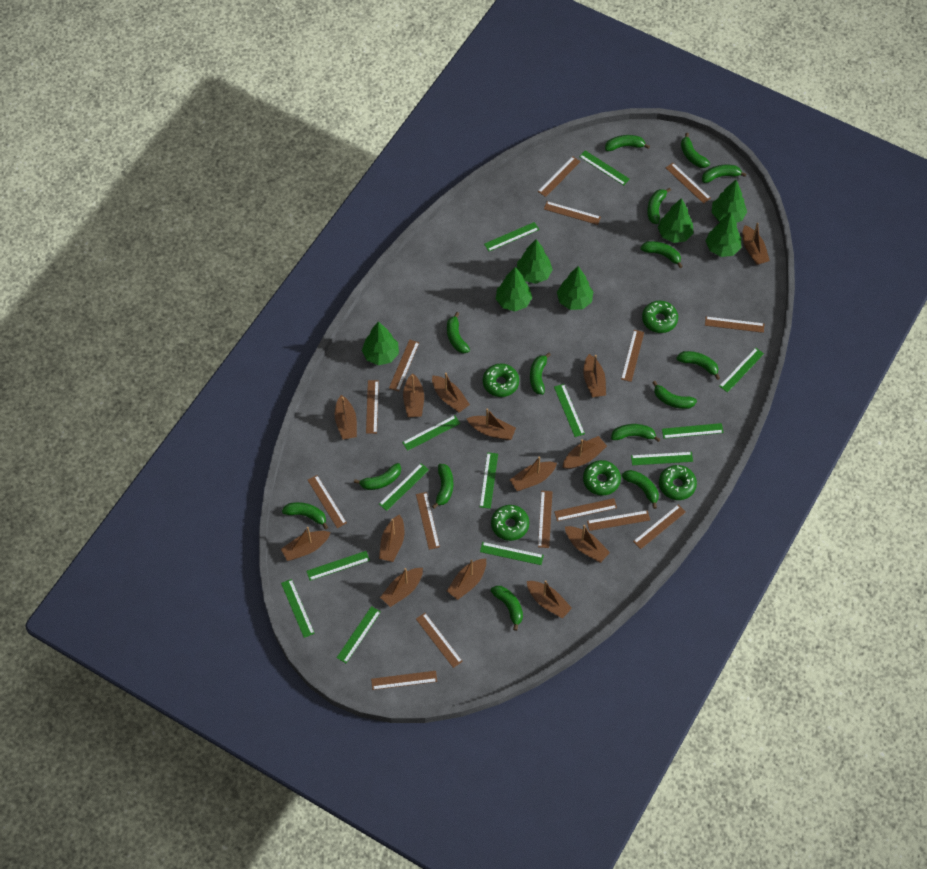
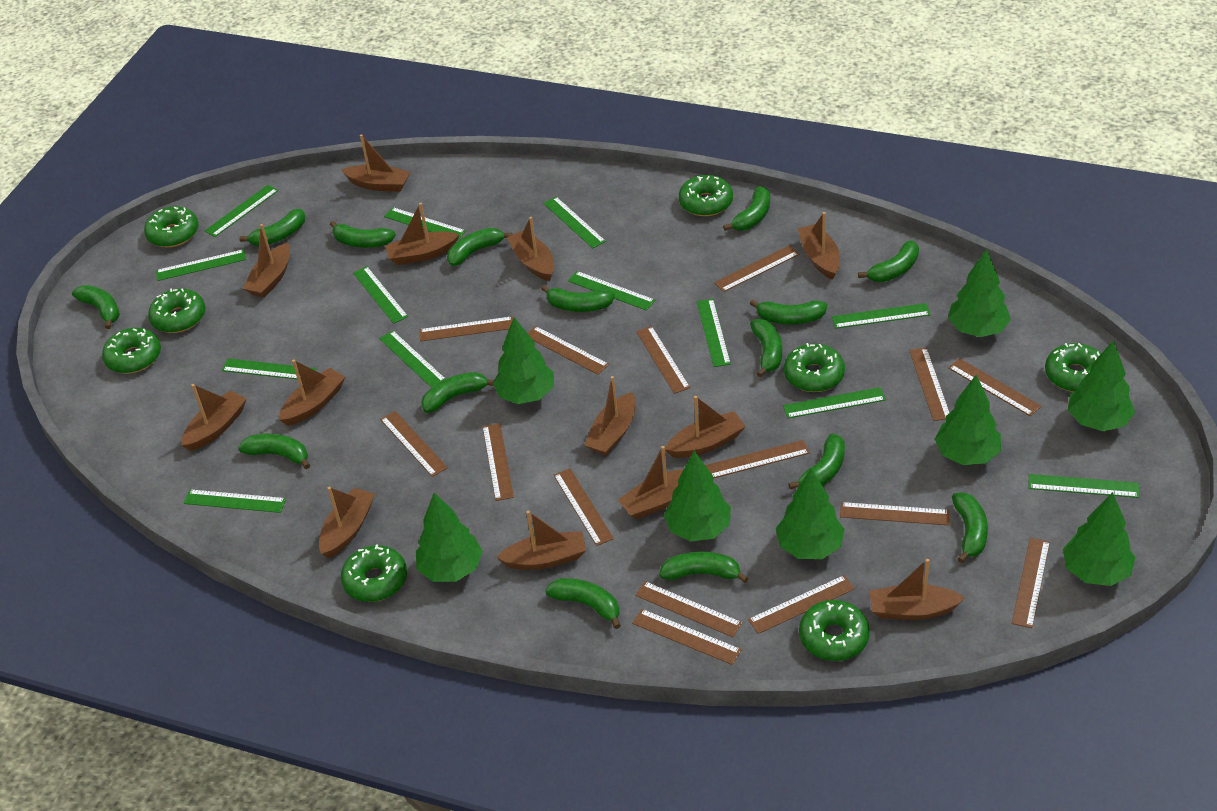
brown boat: [281,527,331,561] [335,395,357,439] [379,514,404,562] [380,568,423,607] [403,373,424,417] [432,373,470,413] [447,559,486,600] [466,408,516,440] [510,456,557,491] [527,580,572,619] [563,436,607,469] [565,525,610,563] [583,354,606,397] [743,223,770,265] = 14 -> [181,384,247,451] [243,224,290,298] [279,360,345,426] [319,487,375,558] [341,134,410,192] [385,203,460,265] [496,511,586,570] [507,217,554,281] [584,376,636,456] [618,446,684,520] [665,396,746,458] [798,212,840,280] [869,559,965,620] = 13
green donut: [483,364,519,397] [491,505,529,541] [583,460,621,496] [642,301,678,333] [659,465,697,500] = 5 -> [102,328,161,373] [144,206,198,247] [148,288,206,333] [341,544,407,602] [679,175,733,216] [784,343,845,392] [799,600,870,661] [1045,343,1102,392] = 8
green tree: [362,321,399,365] [496,267,532,311] [517,239,553,284] [557,266,593,310] [658,198,693,243] [706,212,741,257] [711,180,747,223] = 7 -> [416,493,483,582] [493,317,554,404] [664,451,731,541] [776,468,845,559] [935,375,1001,465] [948,249,1011,337] [1063,492,1136,586] [1068,340,1135,431] = 8

